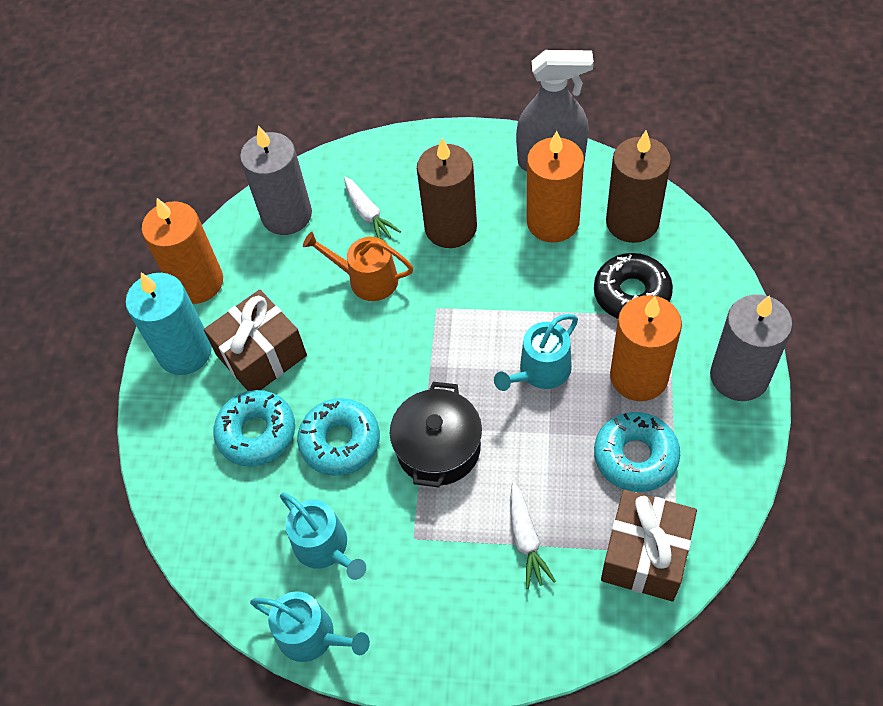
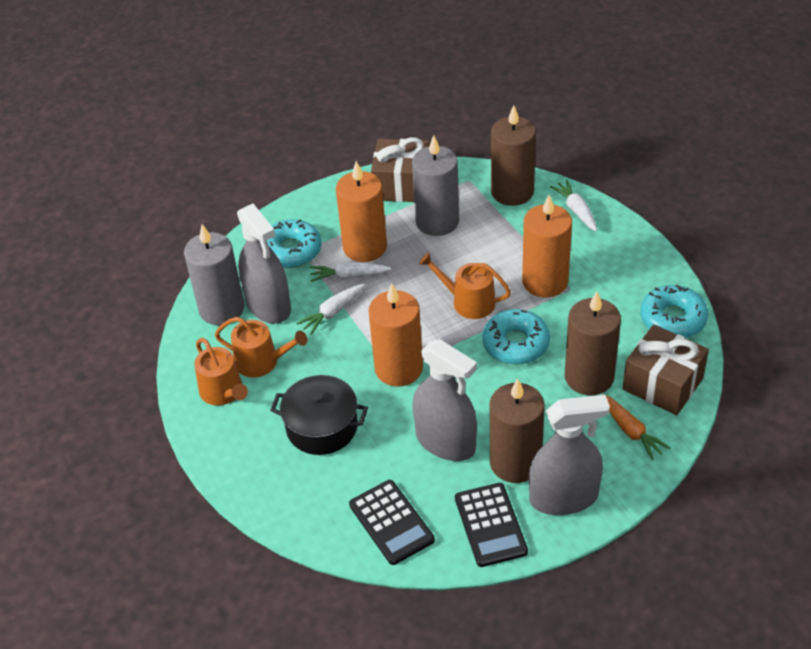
black calculator: none = 0 -> [349,480,435,565] [455,483,528,567] = 2
black donut: [594,253,673,319] = 1 -> none = 0
brown candle: [417,138,477,248] [606,131,671,243] = 2 -> [490,378,545,483] [491,105,536,206] [565,291,621,395] = 3
grey spray bottle: [516,50,594,172] = 1 -> [237,204,291,324] [413,339,477,461] [529,395,610,515] = 3
orange carrot: none = 0 -> [602,394,671,460] = 1
orange watering can: [303,232,413,301] = 1 -> [194,338,248,406] [215,317,307,378] [419,252,511,319] = 3
turquoise candle: [125,273,212,375] = 1 -> none = 0
turquoise watering can: [250,591,370,662] [280,492,366,580] [494,314,578,391] = 3 -> none = 0
white carrot: [344,177,401,239] [511,482,556,589] = 2 -> [296,284,365,335] [310,262,391,282] [550,180,597,231] = 3

